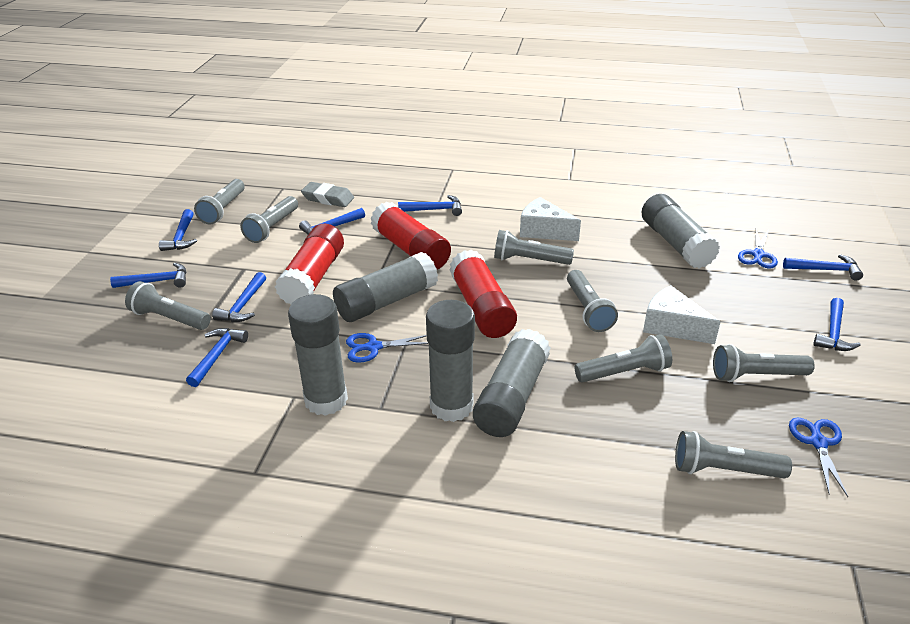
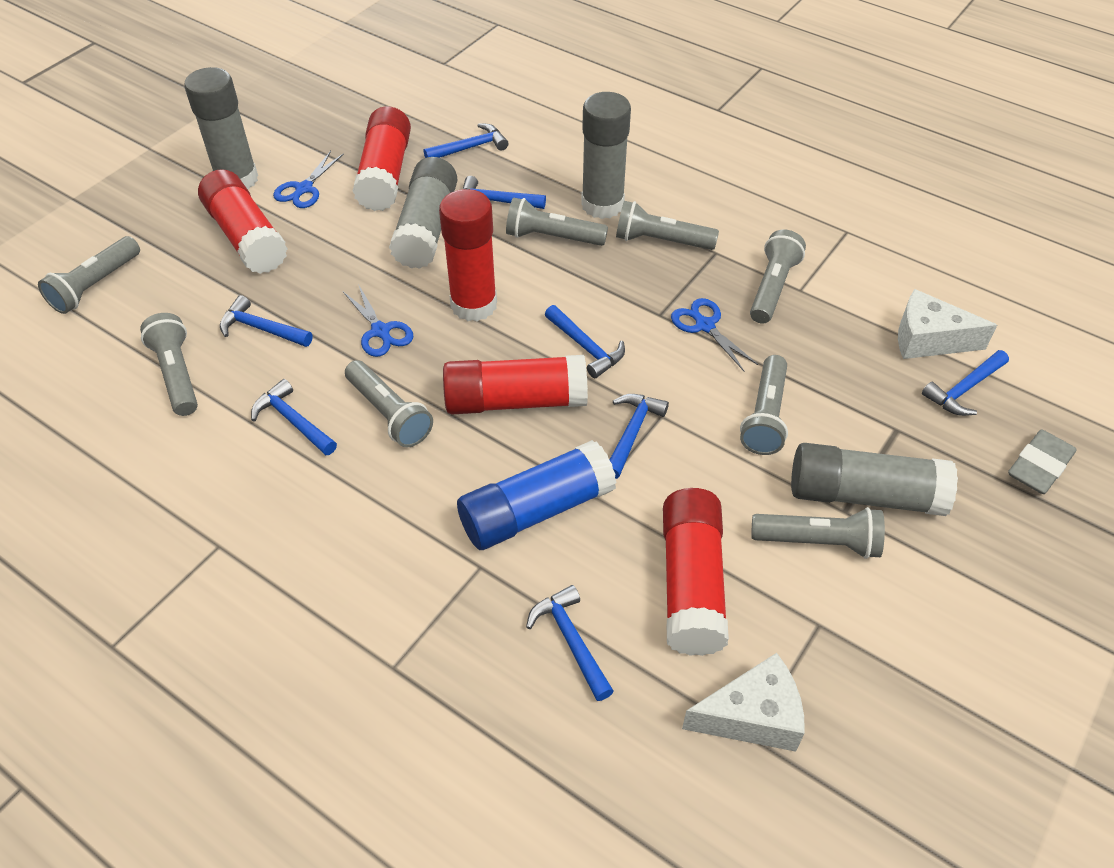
blue glue stick: none = 0 -> [457,440,617,550] = 1
grey glue stick: [288,294,348,416] [333,252,438,322] [426,300,475,422] [473,329,551,437] [642,194,720,268] = 5 -> [184,67,258,190] [389,157,457,269] [581,92,631,219] [791,443,958,516] = 4
red glue stick: [275,224,344,304] [371,202,451,270] [450,250,517,338] = 3 -> [198,169,288,274] [352,106,411,211] [439,189,497,321] [443,355,588,414] [663,488,729,656] = 5

